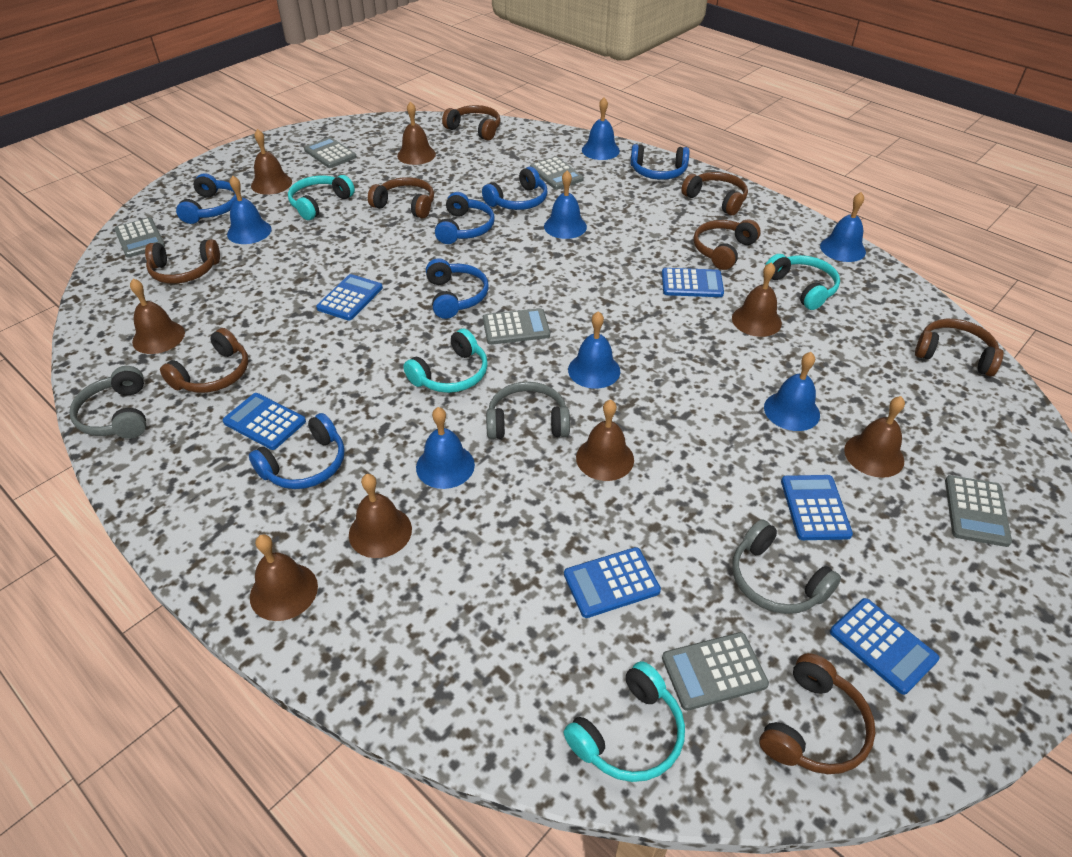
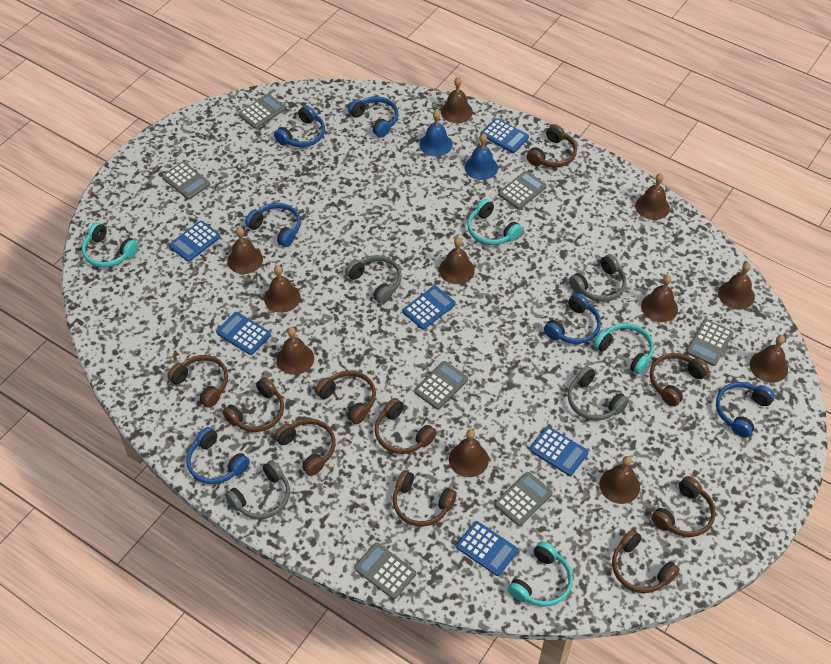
blue bell: [227,176,272,244] [416,407,475,489] [544,171,587,239] [568,311,620,389] [582,98,620,160] [764,352,820,431] [820,192,866,262] = 7 -> [420,110,452,157] [465,133,498,180] = 2
brown bell: [130,279,185,354] [250,534,318,621] [251,129,292,195] [349,474,412,558] [397,101,436,165] [576,399,634,481] [732,262,782,337] [844,396,905,478] = 8 -> [227,227,263,274] [264,265,301,313] [277,327,314,375] [439,237,475,284] [441,77,473,123] [449,429,489,477] [599,456,640,504] [635,173,670,220] [641,275,678,322] [718,262,755,310] [750,335,788,383] = 11
brown headphones: [145,239,220,284] [160,328,248,393] [368,177,434,219] [442,105,500,140] [681,172,748,215] [693,219,761,270] [760,653,875,774] [915,319,1003,376] = 8 -> [167,355,228,408] [222,377,284,432] [274,419,336,476] [315,370,376,424] [374,398,437,454] [393,470,457,527] [527,124,577,167] [612,529,680,593] [650,353,709,407] [651,476,716,537] = 10
grey calculator: [114,218,165,257] [304,137,357,168] [483,308,550,345] [530,156,584,190] [662,632,769,711] [945,475,1012,547] = 6 -> [162,162,210,200] [238,94,286,129] [354,543,416,599] [414,361,468,410] [494,472,553,526] [498,171,547,209] [686,319,733,366] = 7
grey headphones: [69,366,146,438] [486,382,570,439] [732,519,841,614] = 3 -> [225,460,290,519] [345,255,402,304] [568,366,629,421] [569,254,626,302] = 4

